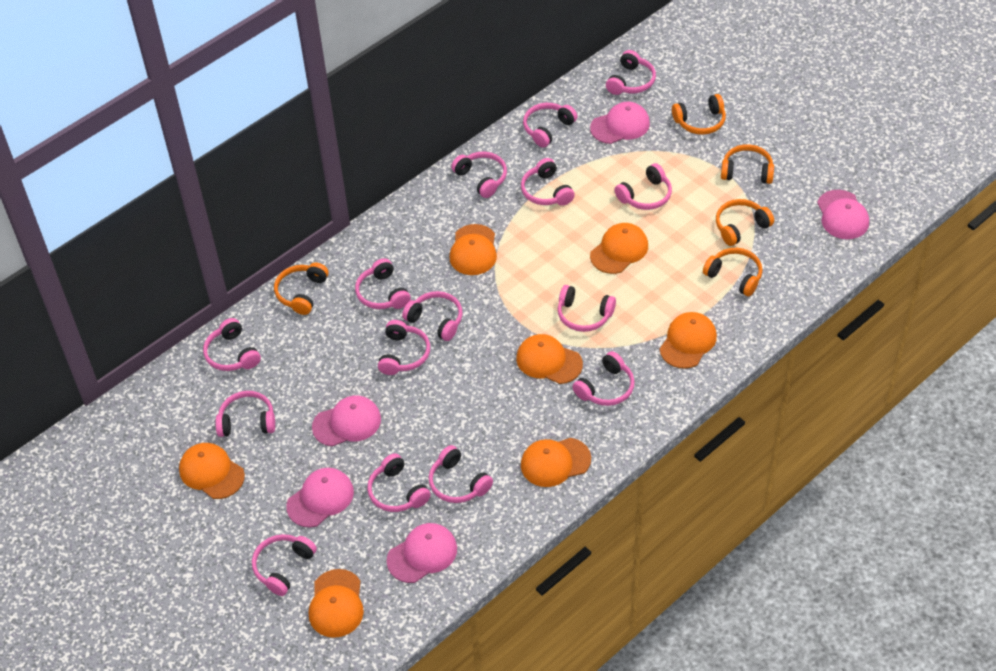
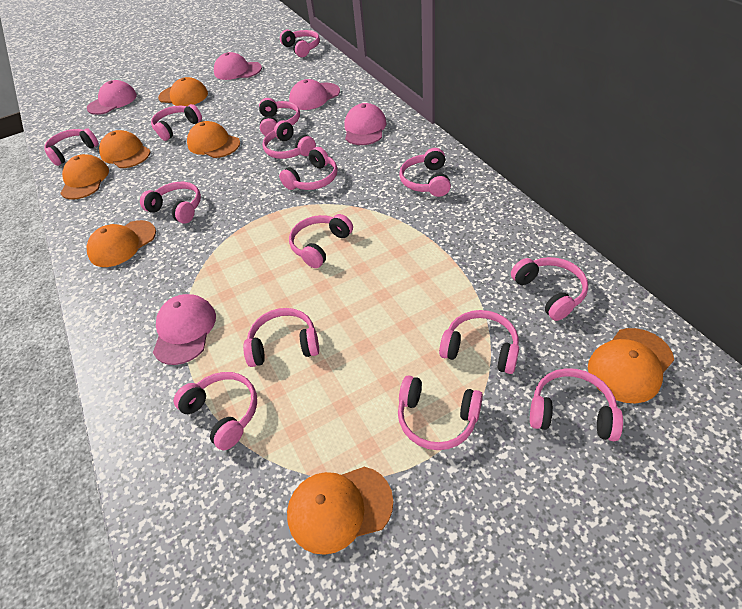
orange headphones: [274,262,329,315] [672,94,726,135] [703,248,763,296] [716,199,774,246] [721,144,774,184] = 5 -> none = 0

